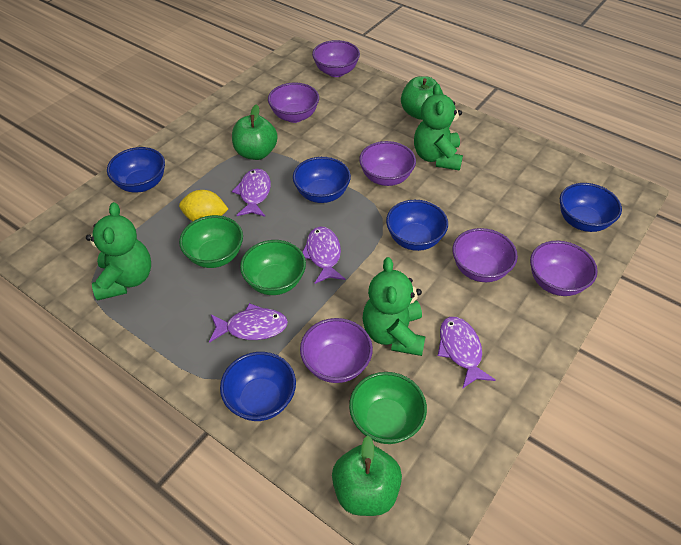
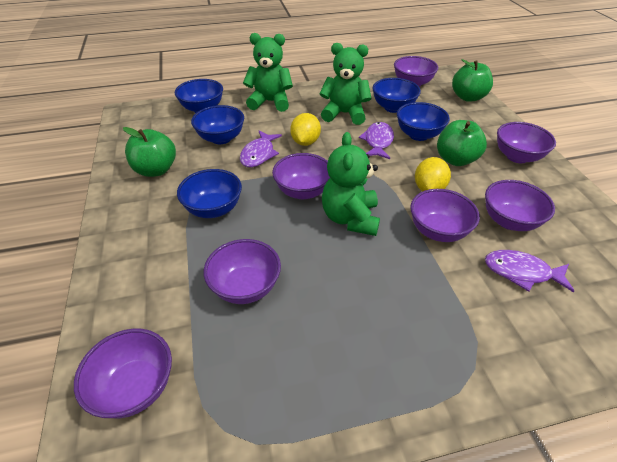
green bowl: [179,215,243,268] [240,240,306,295] [349,372,427,444] = 3 -> none = 0
purple bowl: [268,83,319,123] [300,318,373,383] [312,40,360,77] [359,141,416,186] [452,228,518,282] [530,241,598,296] = 6 -> [74,329,172,418] [204,239,281,304] [272,153,330,199] [394,56,438,87] [410,189,480,242] [485,180,555,231] [497,122,556,163] = 7
purple fish: [209,303,288,343] [232,169,271,217] [302,227,346,284] [438,317,495,389] = 4 -> [240,131,282,167] [359,122,394,159] [485,250,574,292] = 3
yellow lemon: [179,190,228,221] = 1 -> [290,113,321,146] [415,157,451,191] = 2

